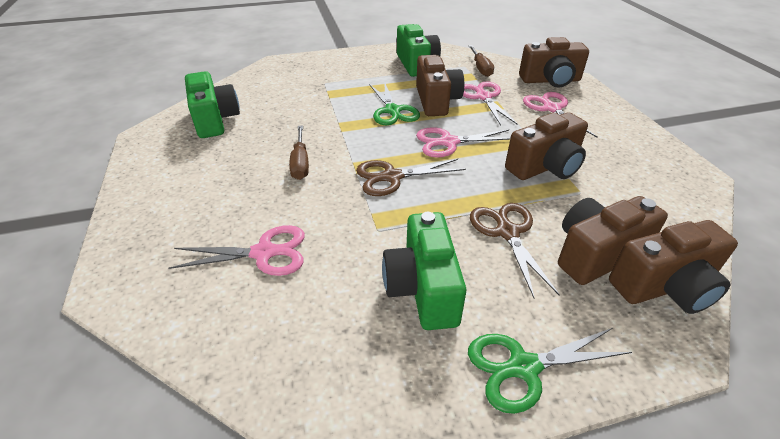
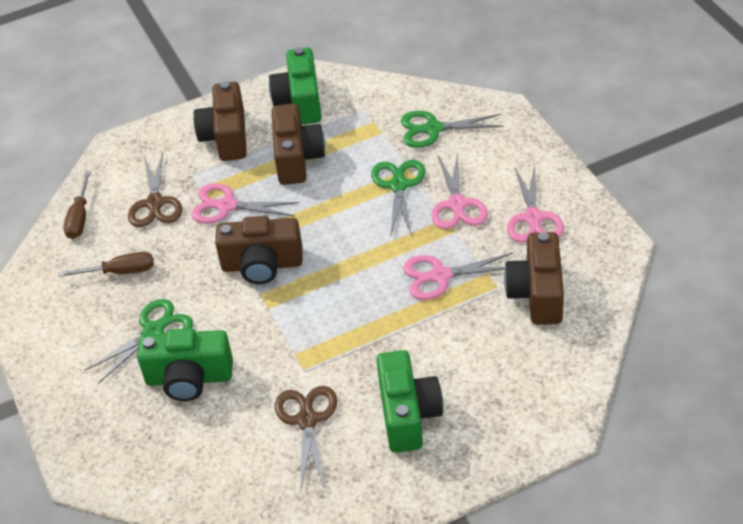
brown camera: [416,55,464,116] [505,112,588,180] [519,37,589,87] [558,196,668,285] [609,220,738,314] = 5 -> [194,81,247,161] [215,216,303,284] [271,103,325,185] [504,232,564,325] = 4
green scissors: [369,81,420,125] [468,328,632,414] = 2 -> [84,299,193,384] [371,160,426,236] [401,111,504,148] = 3

